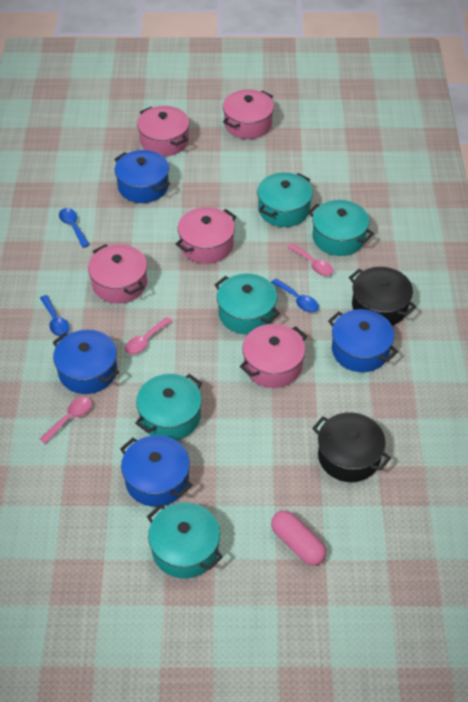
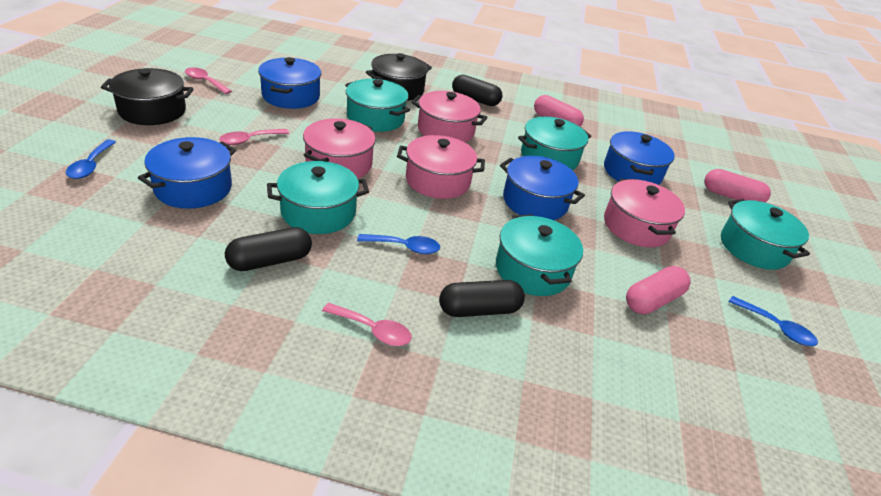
black capsule: none = 0 -> [225,227,312,271] [439,280,525,317] [452,75,502,106] = 3
pink capsule: [271,511,326,565] = 1 -> [534,95,584,127] [626,266,690,314] [704,169,771,203] = 3
pink pot: [88,244,147,303] [137,106,190,156] [176,207,236,264] [223,89,274,139] [240,324,307,388] = 5 -> [303,118,376,179] [397,135,485,199] [411,91,488,142] [604,179,685,247] = 4

